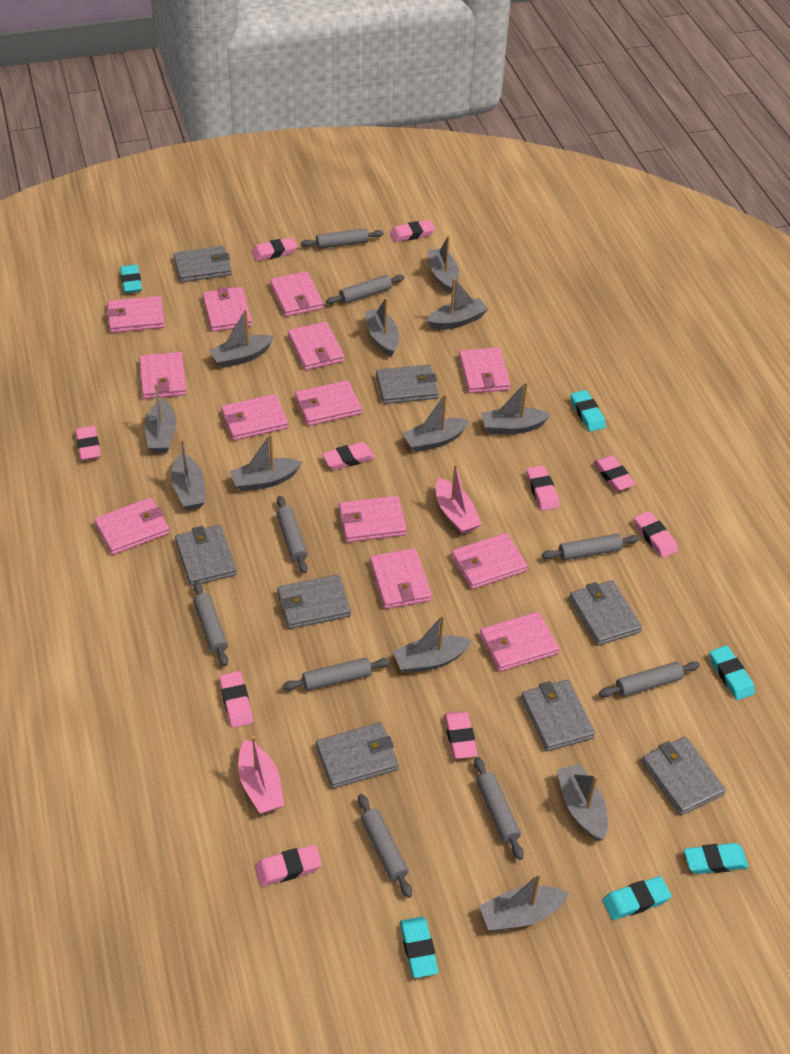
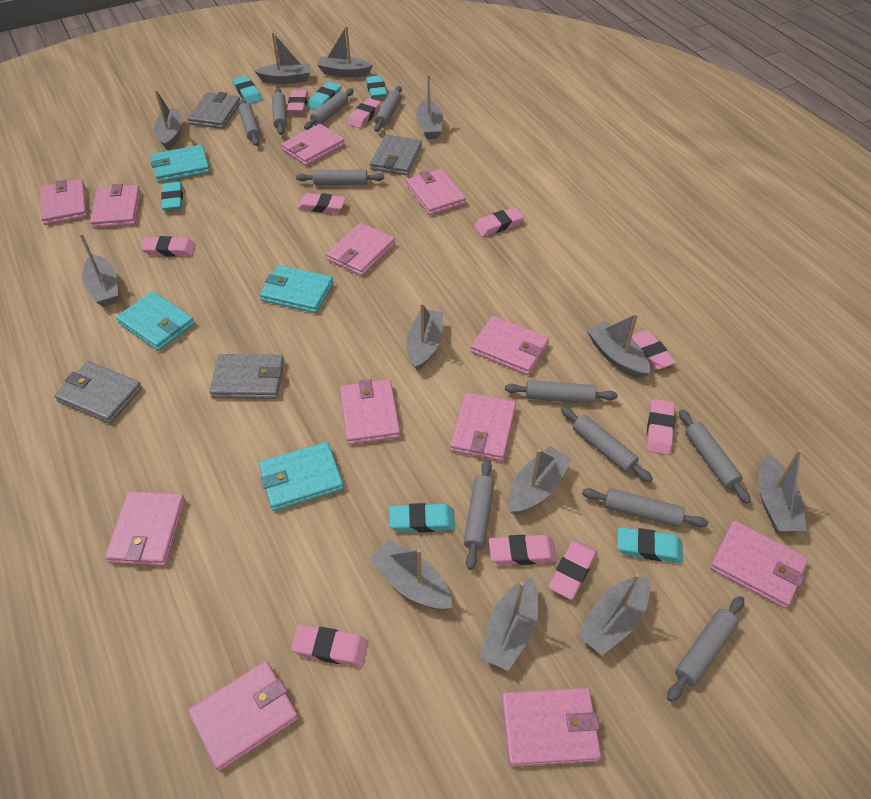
grey rolling pin: [193,582,228,666] [277,496,308,574] [282,658,391,691] [301,228,384,249] [326,275,405,304] [358,794,412,898] [474,757,524,860] [541,534,640,561] [599,661,700,697] = 9 -> [238,99,261,146] [272,88,287,135] [296,170,384,185] [304,88,354,130] [374,86,402,132] [463,460,494,570] [505,380,618,404] [561,406,653,482] [582,488,708,527] [667,596,744,702] [679,409,751,504] = 11
grey wallet: [173,246,232,282] [175,525,237,586] [277,575,351,629] [316,722,399,789] [376,364,439,404] [521,680,595,751] [569,580,642,646] [641,737,726,816] = 8 -> [54,361,142,424] [188,92,240,129] [209,354,284,399] [370,134,422,176] = 4
pink boat: [238,736,284,814] [436,464,482,534] = 2 -> none = 0
pink wallet: [94,498,170,555] [106,296,165,333] [139,352,186,399] [202,286,252,332] [221,394,288,441] [270,271,324,317] [288,322,344,370] [295,380,362,426] [339,496,407,542] [370,548,432,609] [451,533,528,589] [459,347,511,393] [480,612,559,672] = 13 -> [40,179,87,225] [90,183,141,228] [105,491,185,566] [188,661,299,771] [281,124,345,166] [326,223,395,276] [340,379,400,445] [406,169,466,215] [450,392,516,461] [471,316,549,375] [502,688,601,767] [710,521,808,609] = 12
turquoise wallet: none = 0 -> [116,291,195,351] [151,145,210,183] [259,442,344,511] [260,265,333,313] = 4

